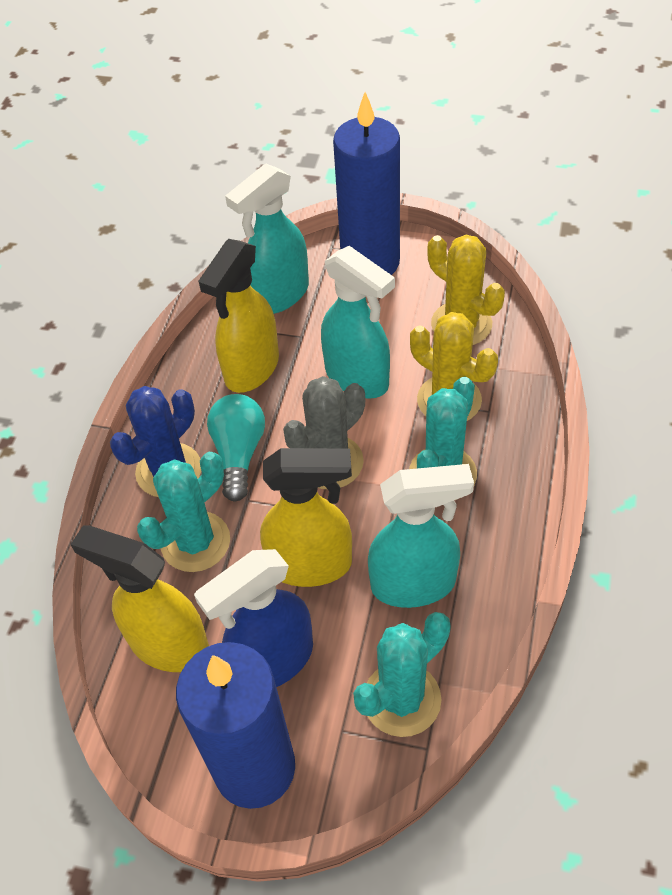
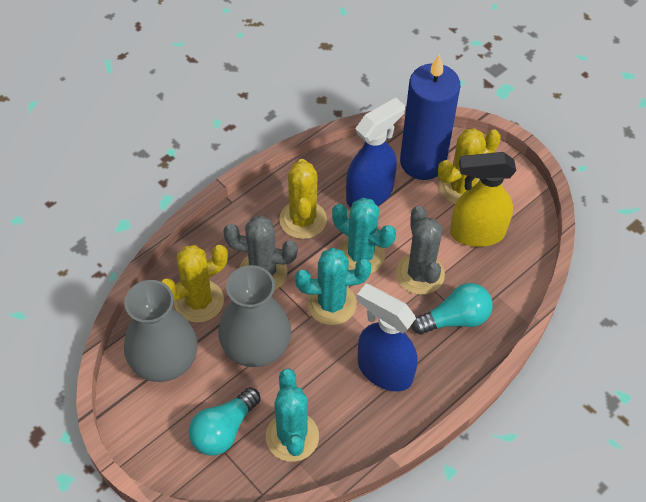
blue cactus: [110,386,201,497] = 1 -> none = 0
blue candle: [176,642,295,809] [333,92,400,275] = 2 -> [400,54,460,180] = 1
blue spray bottle: [194,549,313,687] = 1 -> [346,98,405,208] [357,284,417,392] = 2
grey cactus: [283,376,365,489] = 1 -> [223,215,298,290] [396,206,445,295] = 2
grey vase: none = 0 -> [124,280,198,382] [218,265,291,367] = 2
turquoise light bulb: [207,394,265,502] = 1 -> [189,387,261,456] [412,283,493,335] = 2
turquoise spray bottle: [225,163,309,314] [321,246,395,399] [368,464,474,608] = 3 -> none = 0
yellow cactus: [410,312,498,421] [427,235,505,345] = 2 -> [161,245,228,323] [279,159,327,239] [438,128,500,204] = 3
yellow spray bottle: [70,525,209,672] [198,239,279,393] [260,448,352,587] = 3 -> [450,152,516,247] = 1

